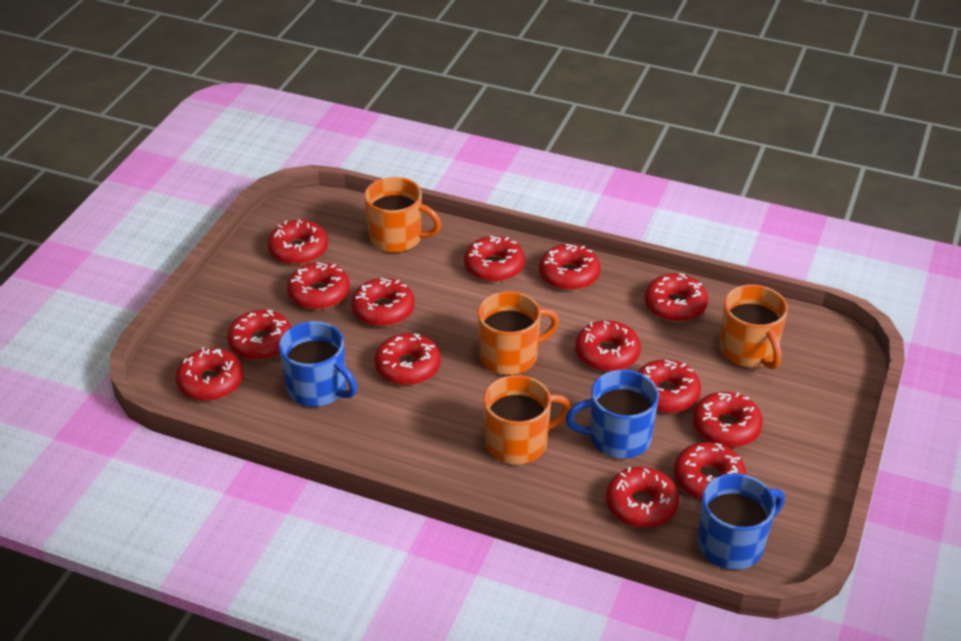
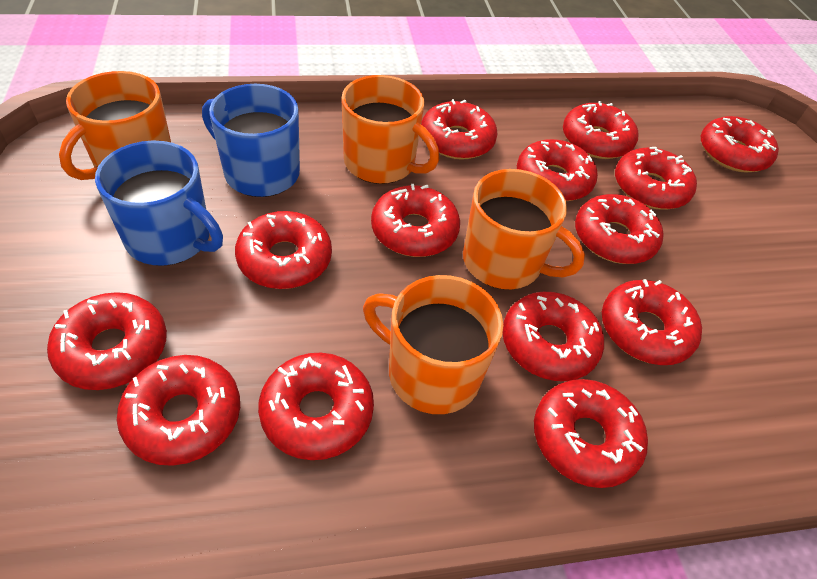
blue mug: [279,321,357,407] [565,370,659,459] [698,473,785,570] = 3 -> [95,140,223,266] [202,84,300,197] = 2

